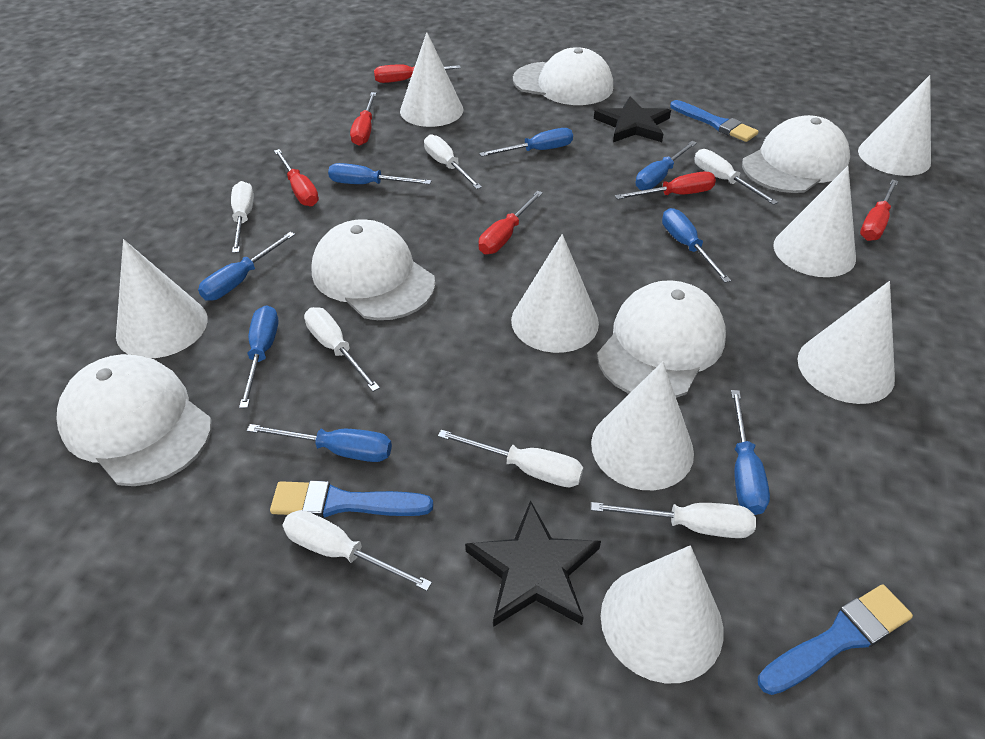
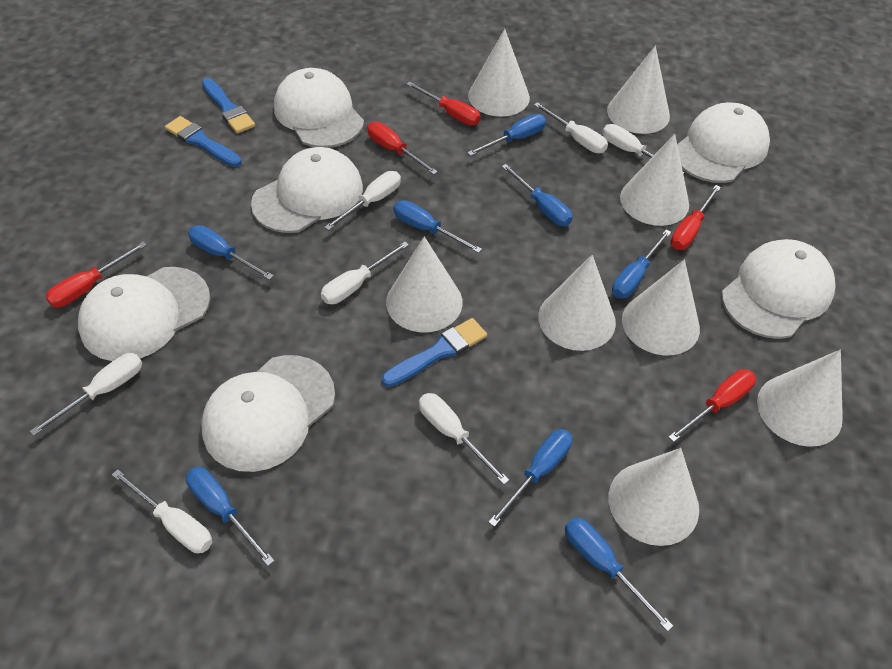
black star: [465,500,601,627] [594,97,671,142] = 2 -> none = 0
red screwdriver: [274,149,319,206] [350,92,376,146] [374,64,461,83] [479,191,543,254] [615,172,716,199] [860,179,898,241] = 6 -> [45,242,147,308] [367,122,438,175] [406,82,481,126] [668,369,756,442] [671,185,721,250] = 5
white cap: [56,354,212,486] [311,219,435,320] [513,47,613,105] [597,280,726,398] [742,115,850,193] = 5 -> [78,267,210,361] [201,355,335,472] [251,147,363,233] [274,68,364,148] [677,102,770,183] [721,239,836,339] = 6

